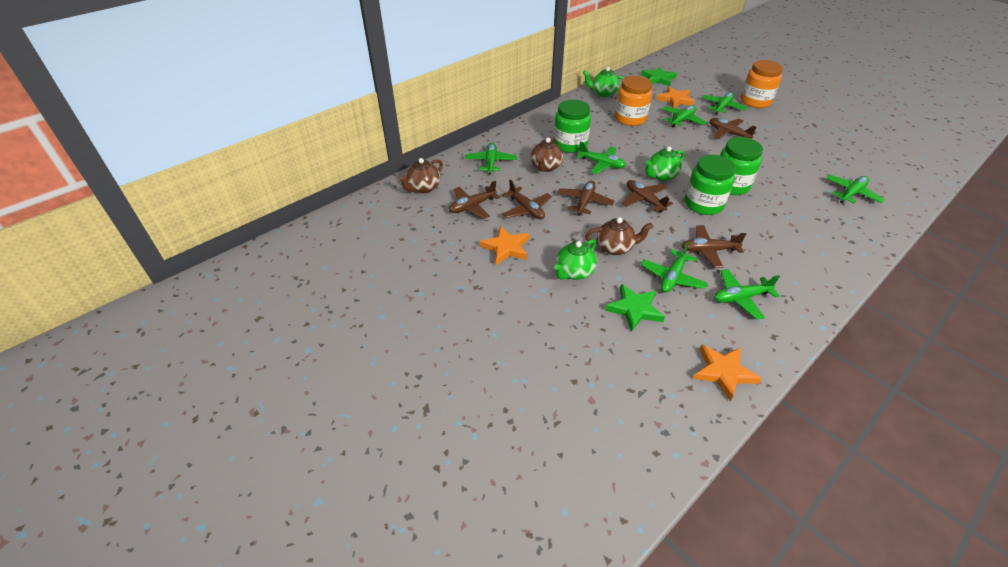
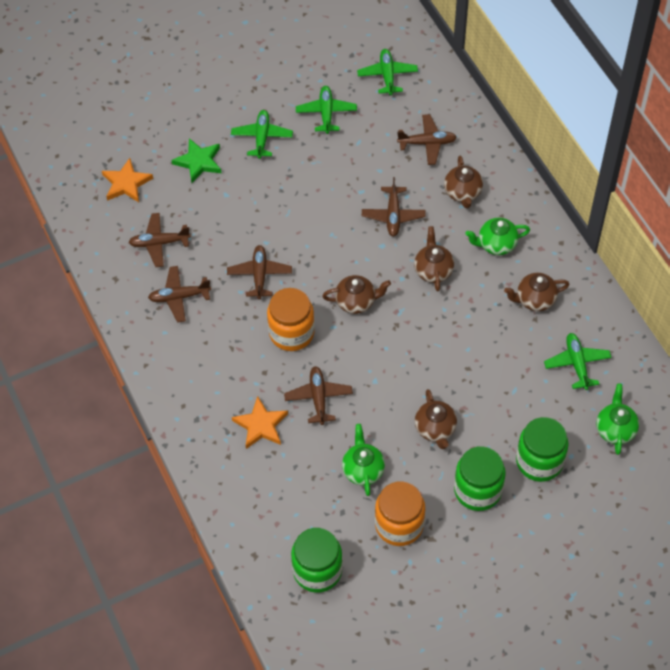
brown teapot: [398,158,443,193] [531,138,563,172] [585,217,653,255] = 3 -> [322,275,391,314] [414,226,454,291] [415,389,457,449] [444,156,483,208] [504,273,570,311] = 5
green plane: [465,142,517,174] [577,141,626,174] [641,242,708,293] [662,105,707,128] [702,92,748,115] [714,269,780,320] [826,175,885,203] = 7 -> [231,110,293,159] [296,86,357,134] [357,49,418,96] [544,333,612,390] = 4
green star: [605,284,665,332] [641,66,677,86] = 2 -> [171,138,221,183] = 1
orange star: [480,226,529,265] [656,87,695,108] [693,344,762,401] = 3 -> [102,158,153,202] [232,396,288,449] = 2

